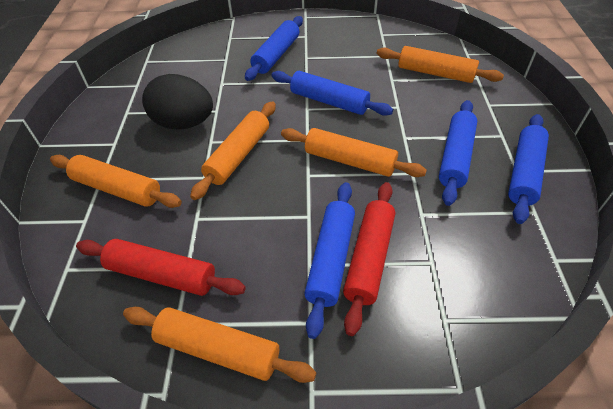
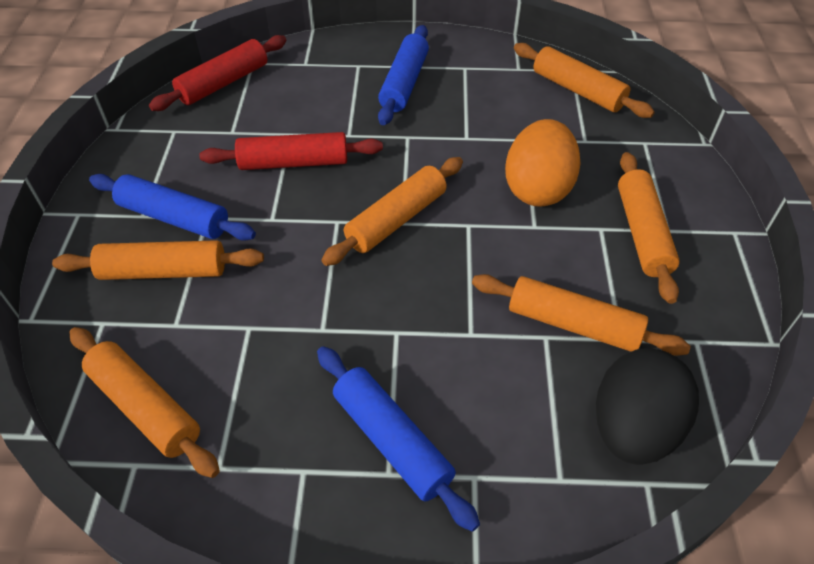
blue rolling pin: [245,16,303,81] [271,71,393,116] [304,182,355,339] [439,100,477,206] [508,114,549,224] = 5 -> [89,174,256,241] [317,346,480,532] [378,25,429,125] = 3
orange egg: none = 0 -> [505,119,581,207] = 1
orange rolling pin: [50,155,182,208] [123,307,316,383] [190,101,276,200] [281,128,427,177] [377,46,504,83] = 5 -> [52,240,264,280] [70,327,220,478] [322,157,463,266] [472,274,691,356] [514,43,655,118] [618,152,680,304] = 6

